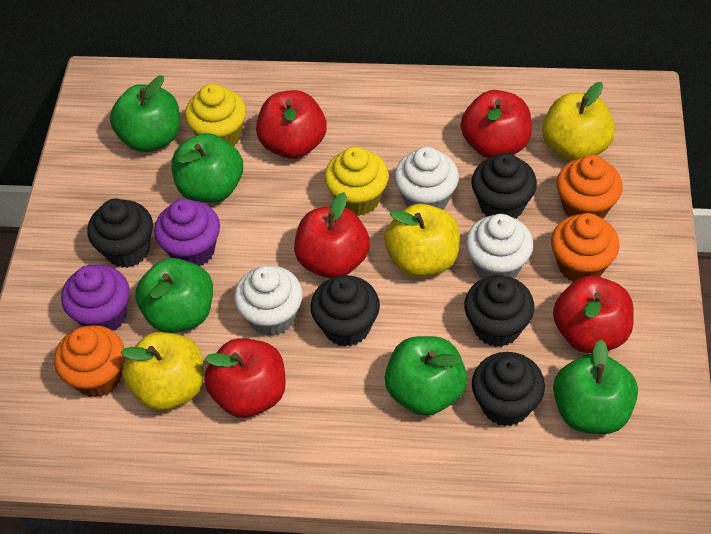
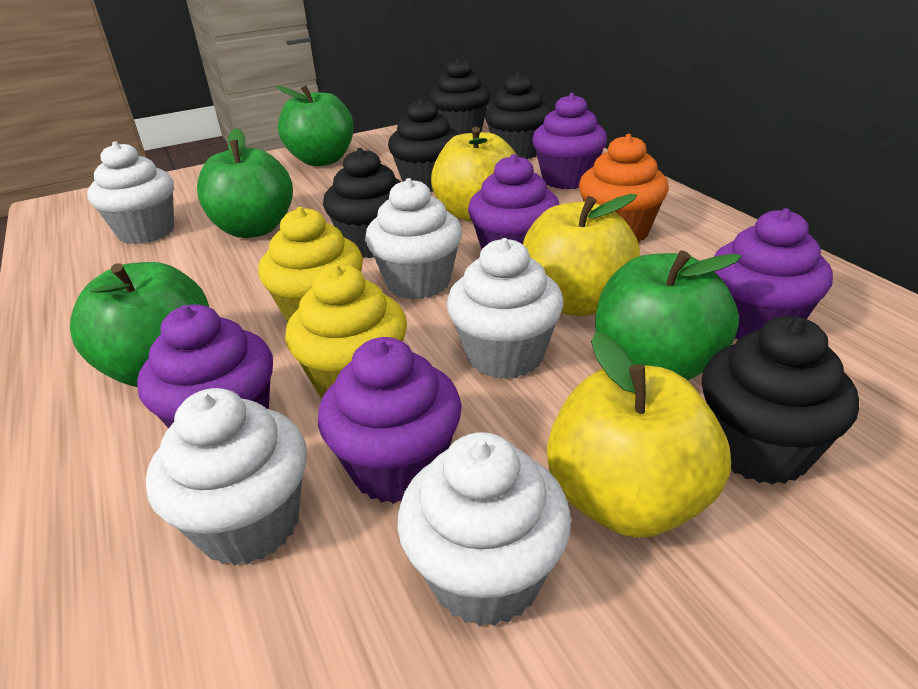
green apple: [110,76,180,152] [135,258,213,333] [171,133,243,203] [385,336,467,416] [553,340,638,434] = 5 -> [70,262,209,387] [197,128,293,238] [276,85,354,166] [595,251,741,381] = 4
orange cupcake: [54,325,125,398] [551,213,620,282] [556,155,623,219] = 3 -> [579,134,669,243] = 1
purple cupcake: [61,265,130,331] [154,199,220,266] = 2 -> [137,304,273,428] [318,337,462,504] [468,154,560,249] [532,93,607,189] [714,208,833,340] = 5
red apple: [204,338,286,418] [256,90,327,159] [294,192,370,279] [461,90,532,158] [553,276,634,353] = 5 -> none = 0
white cupcake: [234,266,303,336] [394,147,459,210] [466,214,533,278] = 3 -> [87,141,174,244] [146,388,307,565] [365,178,462,299] [397,432,571,626] [447,238,564,379] = 5

